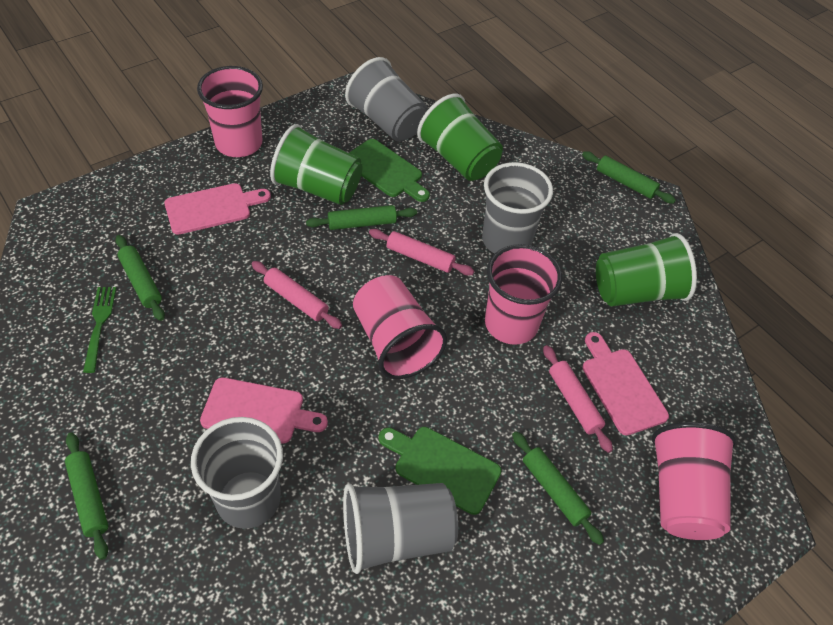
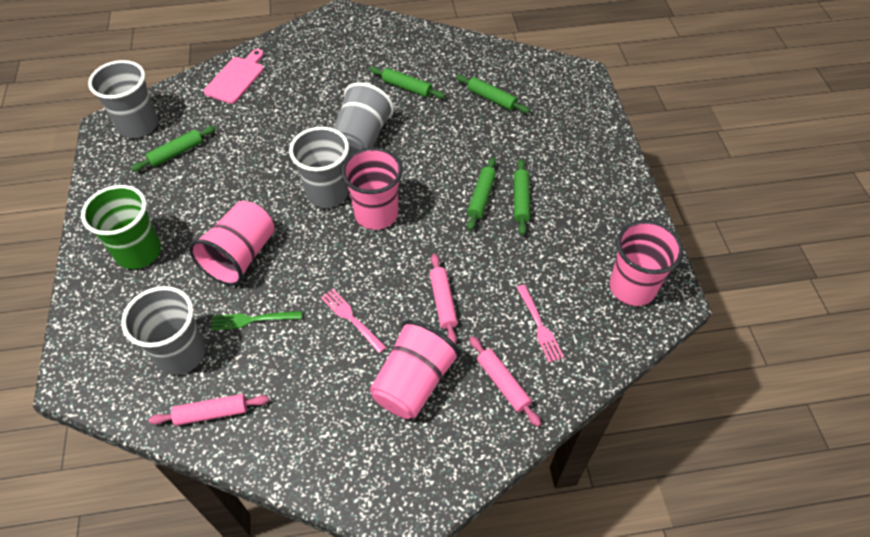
green cup: [270,124,363,205] [417,94,503,181] [596,233,697,306] = 3 -> [81,185,161,269] = 1
green cutting board: [349,139,430,202] [379,427,501,515] = 2 -> none = 0
pink cutting board: [164,183,271,235] [200,377,328,443] [582,332,669,436] = 3 -> [204,49,264,104] = 1
pink fork: none = 0 -> [321,289,386,353] [516,285,564,363] = 2

